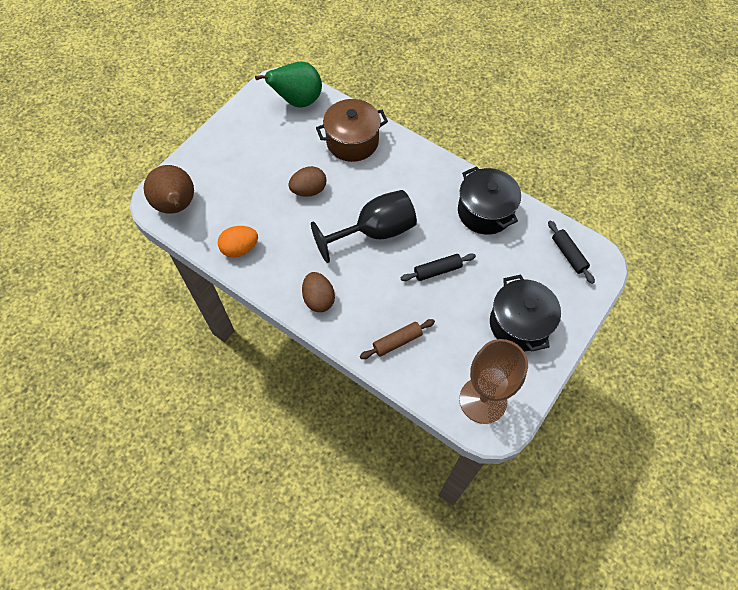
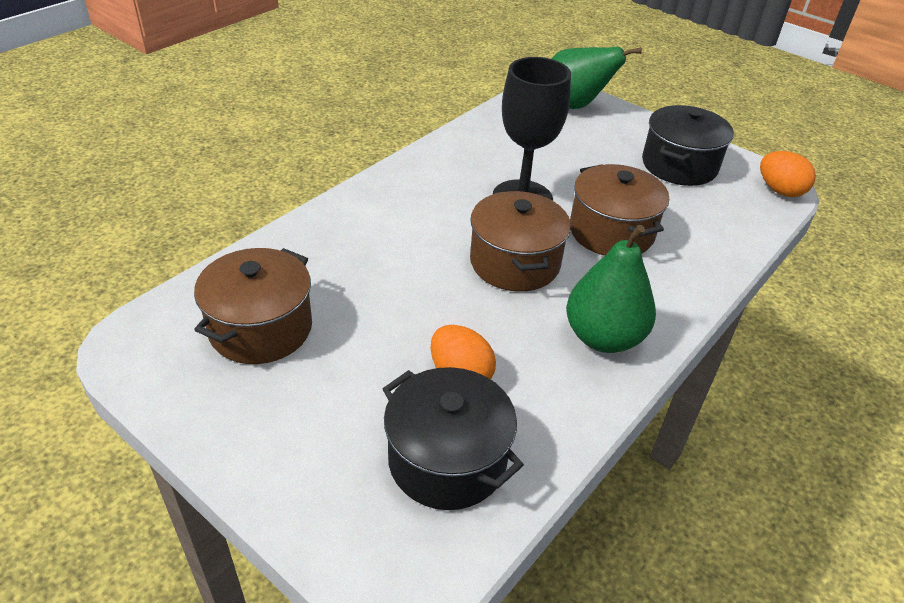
black rolling pin: [401,253,476,281] [548,220,595,284] = 2 -> none = 0
brown egg: [288,166,326,197] [302,272,335,312] = 2 -> none = 0
brown goblet: [459,339,528,424] = 1 -> none = 0
brown pear: [144,165,194,214] = 1 -> none = 0
brown pot: [316,99,388,162] = 1 -> [194,248,312,364] [470,191,571,292] [570,164,669,256] = 3
brown rolling pin: [360,319,435,359] = 1 -> none = 0
green pear: [255,62,322,108] = 1 -> [552,47,642,109] [566,225,656,353] = 2
orange egg: [218,226,258,258] = 1 -> [430,325,496,379] [760,151,816,197] = 2

